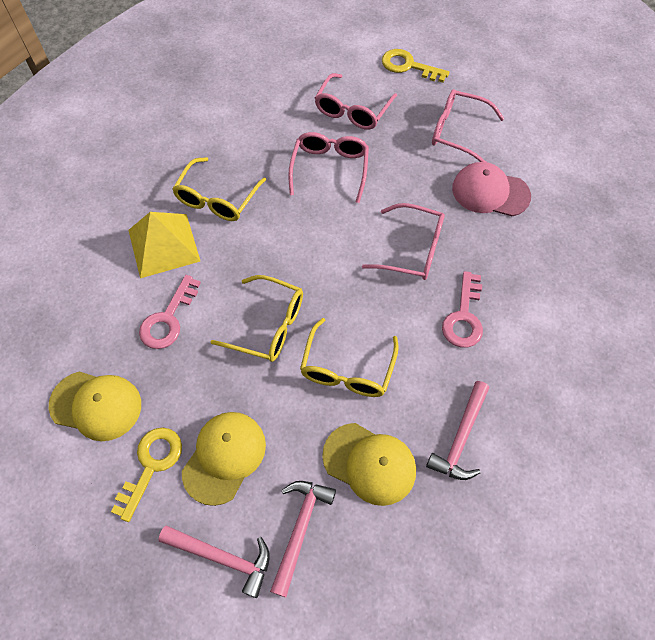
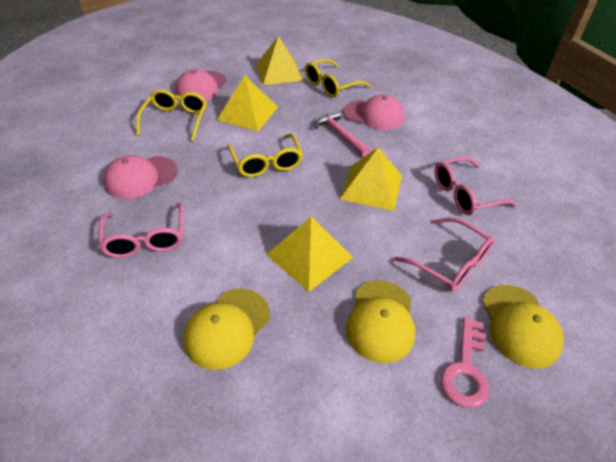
pink cap: [452,162,531,216] = 1 -> [104,155,178,199] [175,69,227,101] [343,95,404,130] = 3
pink glasses: [288,132,369,203] [315,73,397,130] [362,203,445,280] [432,89,505,162] = 4 -> [99,203,183,258] [394,217,495,292] [434,156,518,215] = 3
pink hammer: [158,525,270,598] [270,481,336,597] [426,381,489,480] = 3 -> [315,110,371,157] = 1
pink key: [139,275,201,349] [442,271,483,347] = 2 -> [440,317,489,408] = 1
yellow key: [111,427,182,522] [382,49,449,83] = 2 -> none = 0
yellow pyramid: [128,212,200,278] = 1 -> [217,75,278,131] [256,36,304,85] [267,217,353,292] [339,148,402,211] = 4

